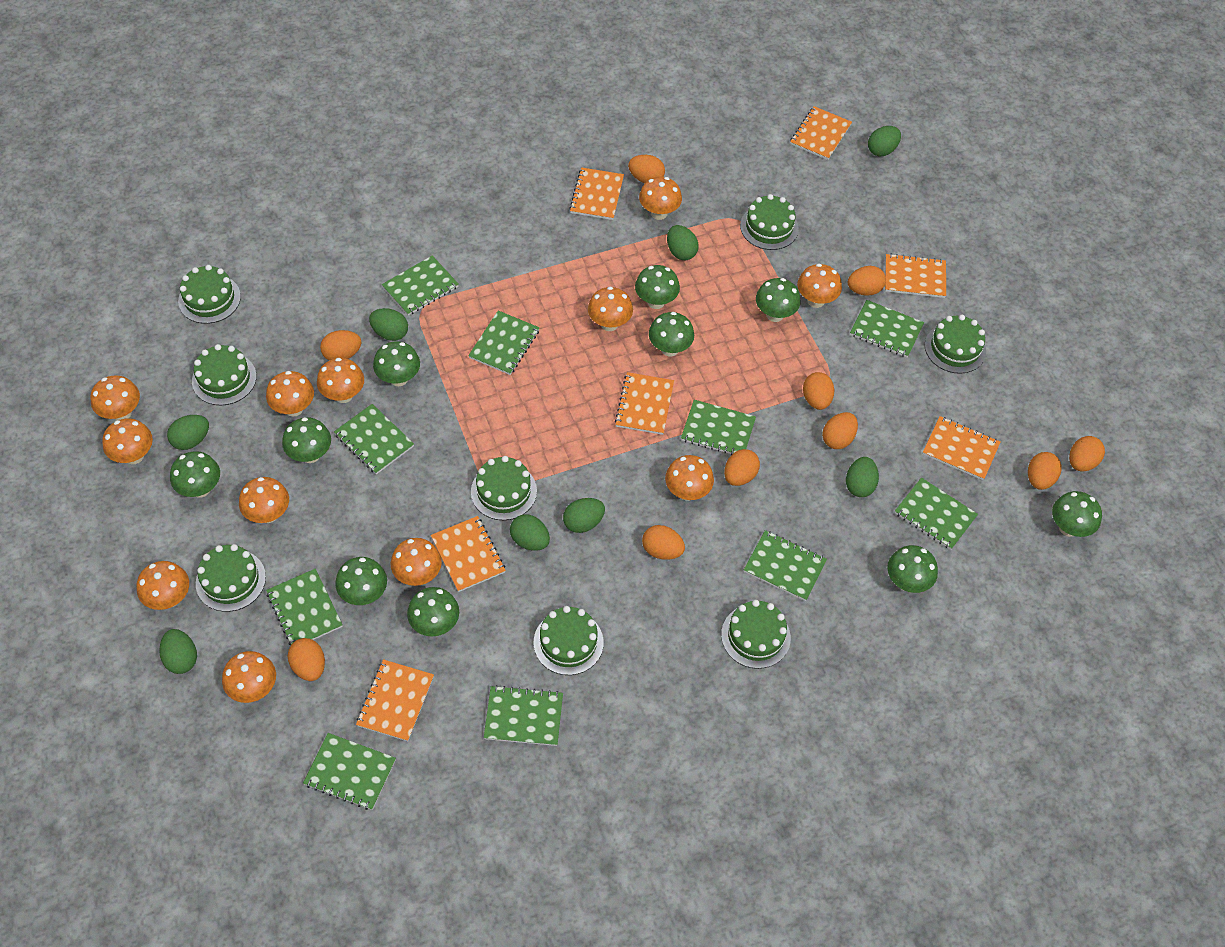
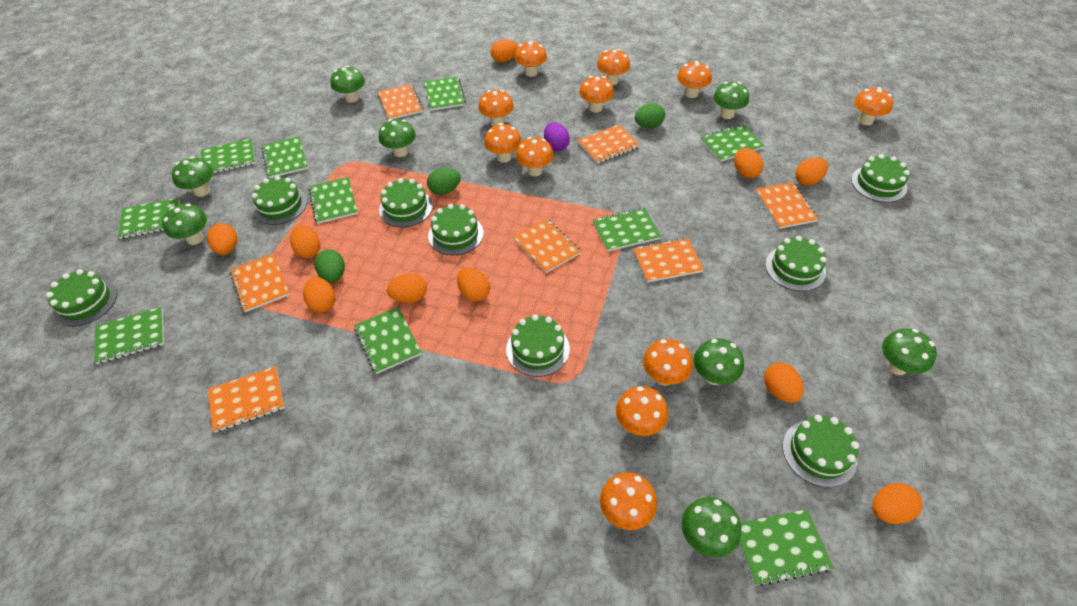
green egg: [159,629,197,674] [167,415,209,450] [369,308,408,341] [510,514,550,551] [563,498,605,533] [667,225,699,260] [846,457,879,497] [868,126,901,156] = 8 -> [315,249,345,283] [427,168,461,195] [635,103,665,128] = 3
green mushroom: [170,451,220,498] [282,417,331,463] [335,557,387,605] [373,341,420,386] [407,587,459,637] [635,265,680,309] [649,312,694,356] [756,278,801,322] [887,545,938,593] [1052,491,1102,537] = 10 -> [162,204,207,245] [172,156,214,197] [330,66,365,103] [379,119,416,157] [681,497,741,557] [693,338,744,385] [713,82,749,119] [882,329,937,375] = 8
orange mushroom: [90,375,140,420] [102,418,153,464] [137,561,189,610] [222,651,276,703] [239,477,289,523] [266,371,314,417] [317,358,364,403] [391,538,442,586] [588,287,633,331] [639,177,682,220] [665,455,714,501] [797,263,842,308] = 12 -> [478,90,514,126] [484,123,522,163] [514,40,547,77] [516,137,554,176] [579,76,614,113] [597,49,630,85] [600,472,657,530] [616,386,668,436] [643,339,693,386] [677,61,712,98] [854,87,893,125] = 11
purple egg: none = 0 -> [544,122,570,151] = 1

